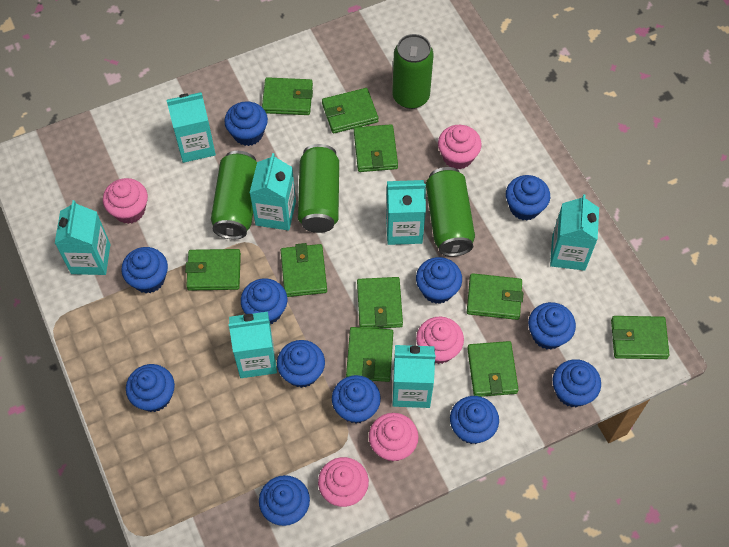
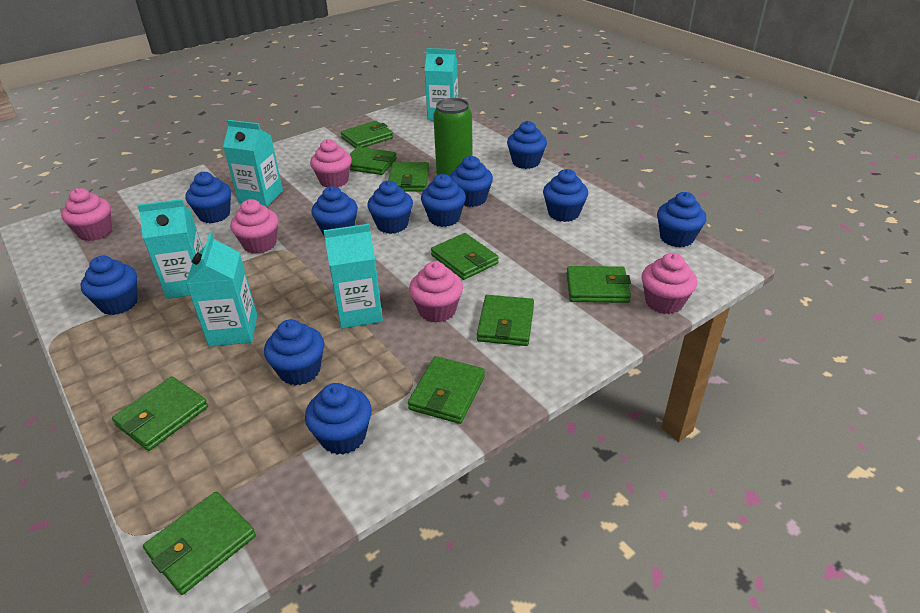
blue cupcake: [121,247,168,293] [126,364,175,412] [224,101,268,146] [241,278,287,324] [259,475,310,526] [277,340,325,388] [332,375,381,423] [416,257,462,304] [450,396,499,444] [506,175,550,221] [528,302,576,350] [553,359,601,407] = 12 -> [80,256,138,315] [186,172,231,223] [264,319,324,385] [305,383,372,455] [311,186,358,237] [367,181,413,234] [421,174,466,227] [450,156,493,207] [507,121,547,169] [543,169,588,222] [657,192,706,247] = 11
green can: [211,151,257,239] [298,144,339,233] [392,34,433,109] [426,167,475,257] = 4 -> [433,98,473,176] = 1
green wallet: [185,249,241,291] [262,77,313,115] [281,243,327,297] [322,88,378,133] [346,327,393,382] [354,124,398,172] [357,277,403,329] [467,273,523,320] [467,341,519,397] [611,316,670,359] = 10 -> [112,376,208,451] [143,492,256,595] [341,121,393,148] [350,147,397,175] [388,162,429,191] [408,356,485,424] [431,233,499,280] [477,295,534,346] [567,266,631,303] = 9
turquoise carton: [55,200,110,275] [167,92,216,163] [229,312,277,378] [250,153,296,231] [386,180,426,245] [393,345,436,408] [550,194,599,271] = 7 -> [137,199,203,299] [186,233,257,347] [223,120,283,207] [324,224,383,329] [425,48,458,121] = 5

